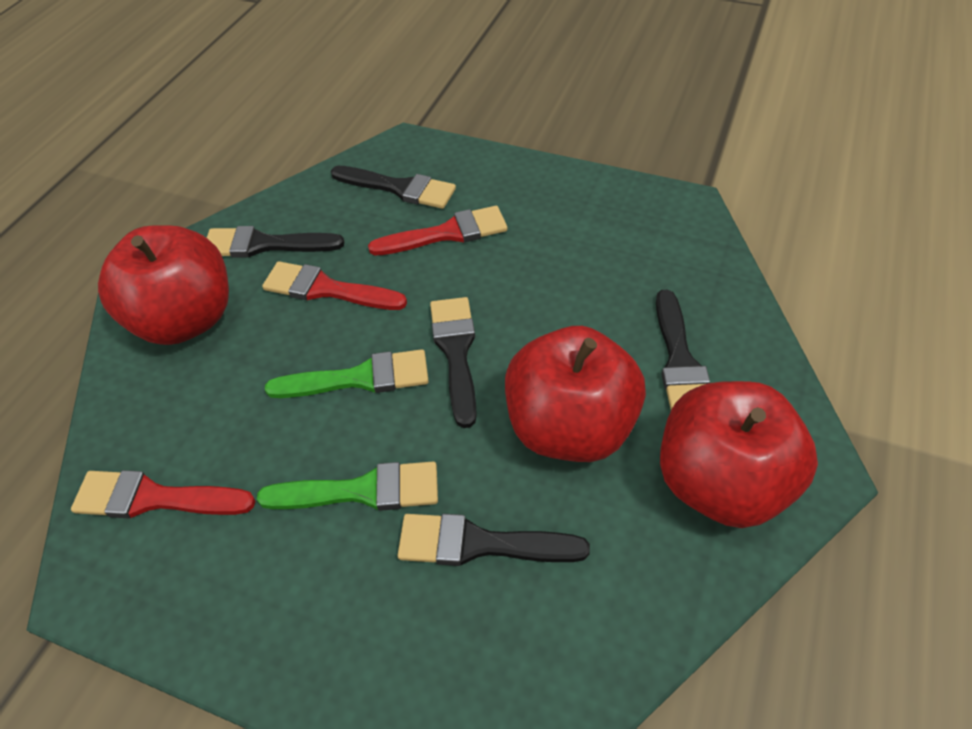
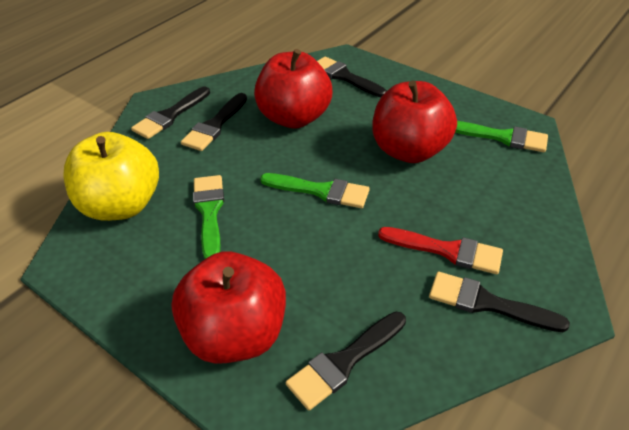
green brush: [257,462,438,511] [265,349,429,398] = 2 -> [193,175,224,259] [260,173,369,208] [455,121,548,152] = 3
red brush: [71,470,255,518] [262,261,407,310] [368,206,508,256] = 3 -> [378,227,503,274] = 1
yellow apple: none = 0 -> [63,132,159,221] = 1

